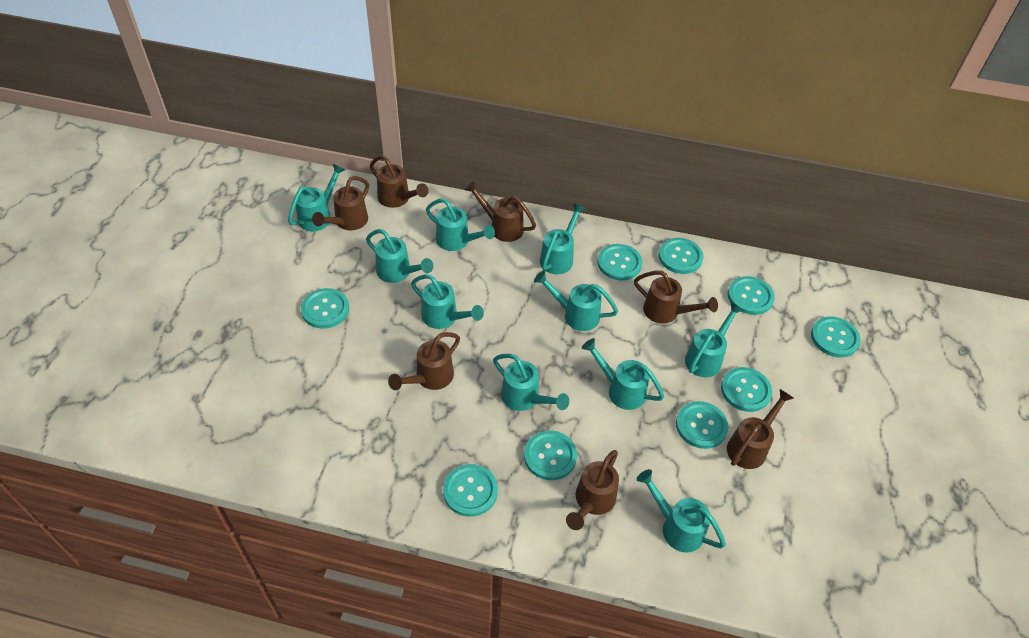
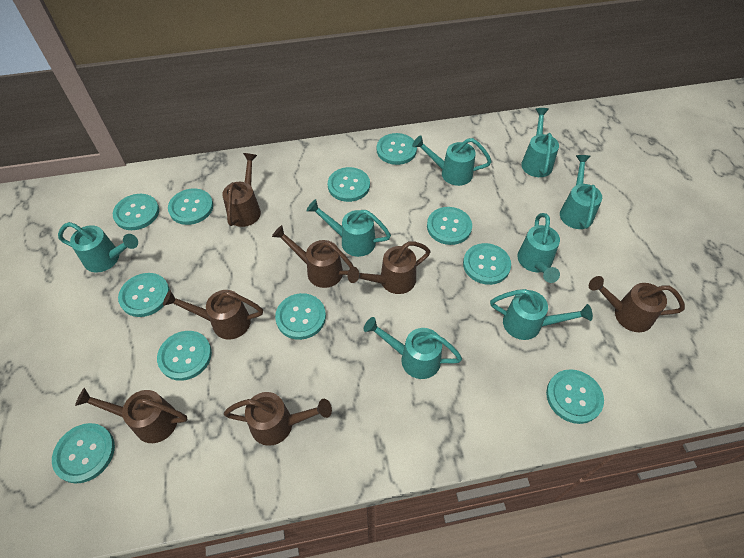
turquoise button: [301,288,349,329] [443,464,498,517] [524,430,577,480] [597,244,642,281] [658,238,703,274] [676,401,728,449] [721,367,772,412] [728,276,775,315] [811,316,861,358] = 9 -> [52,423,115,484] [113,194,159,230] [118,273,170,317] [157,331,212,381] [168,188,213,225] [275,293,326,340] [328,167,370,202] [377,133,417,165] [427,207,472,245] [463,243,511,285] [546,369,604,424] = 11
turquoise watering can: [288,164,345,232] [366,229,433,283] [411,274,484,329] [426,199,495,251] [493,354,569,411] [534,271,618,331] [540,203,586,274] [582,338,664,410] [637,469,726,553] [685,302,744,377] = 10 -> [58,222,138,273] [307,199,391,257] [364,317,462,379] [412,136,492,186] [490,289,593,340] [518,213,560,283] [521,108,559,177] [560,155,602,229] = 8

